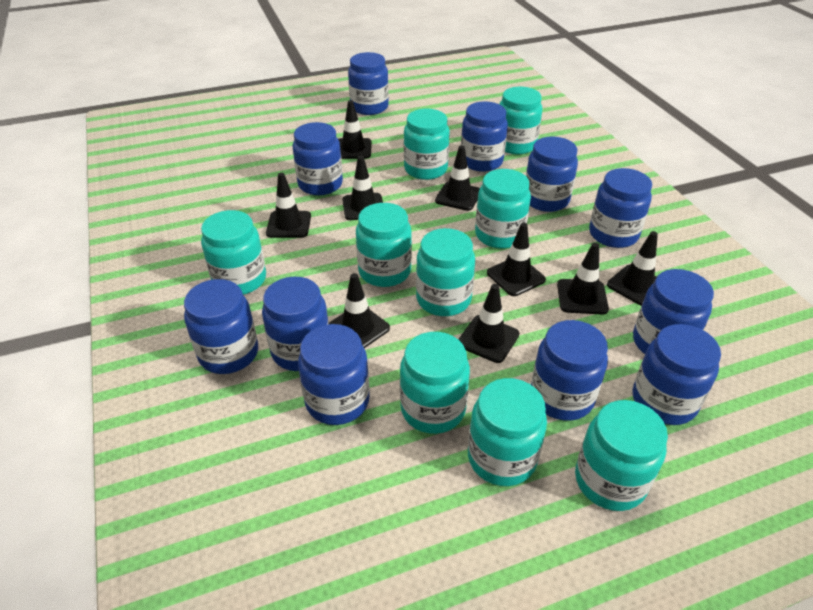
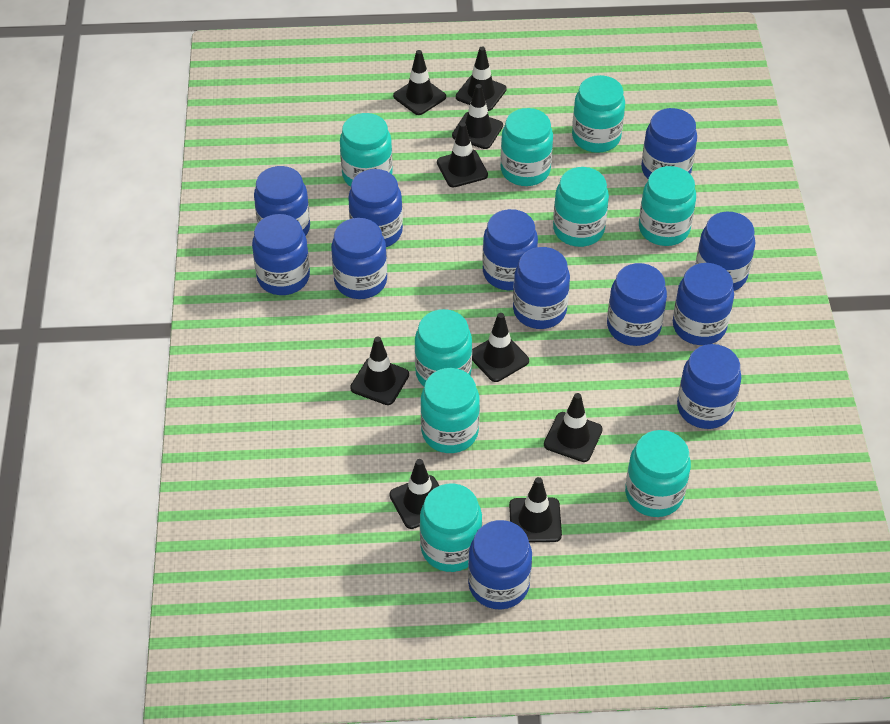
blue jar: [184,279,258,374] [262,277,329,371] [293,122,343,195] [298,324,370,425] [348,52,389,115] [461,101,508,172] [526,137,578,212] [531,320,608,421] [589,168,652,248] [633,269,714,354] [633,324,721,425] = 11 -> [252,214,310,295] [254,166,310,236] [331,218,387,299] [348,169,403,247] [468,520,532,610] [482,209,538,290] [513,247,570,329] [607,263,667,346] [641,108,697,179] [673,263,734,345] [677,344,741,429] [696,211,755,291] = 12

